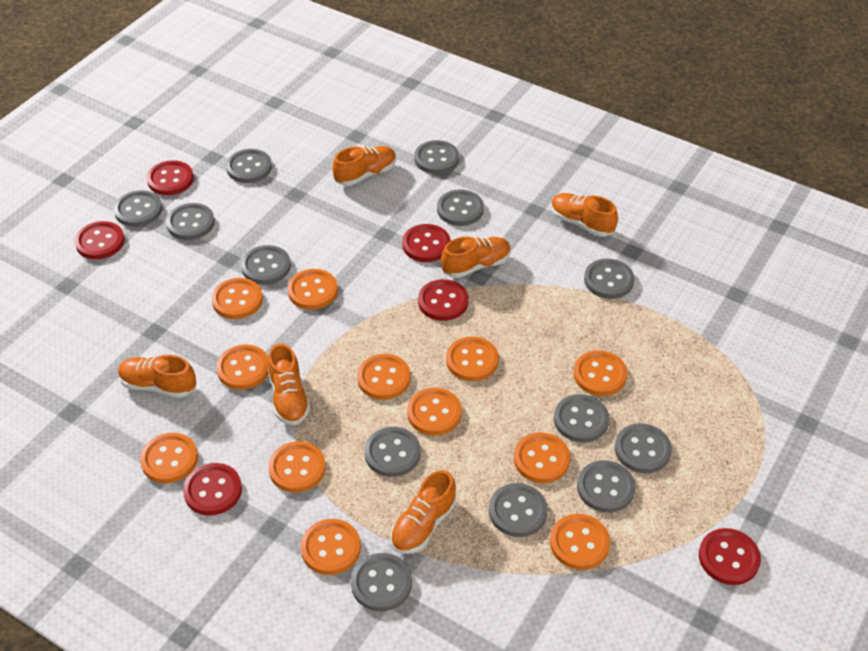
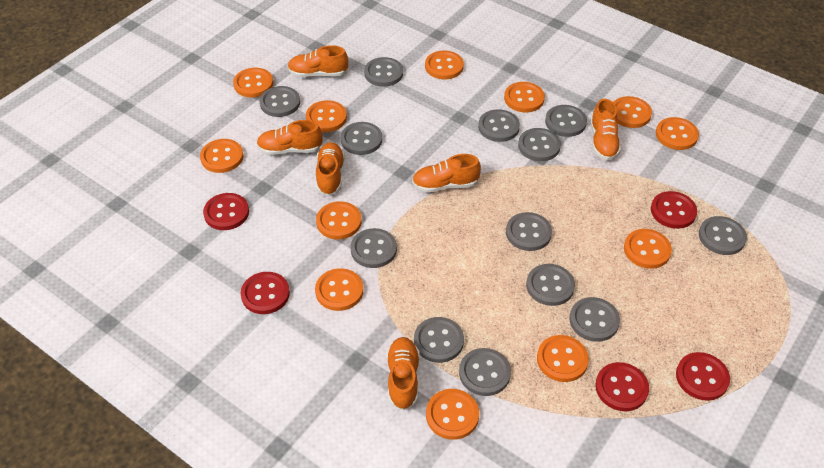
red button: [75,221,125,259] [147,160,194,195] [183,463,242,516] [402,224,450,262] [418,279,468,321] [699,528,761,585] = 6 -> [203,193,249,230] [241,272,290,314] [595,362,649,411] [651,191,697,229] [676,352,730,401] = 5

